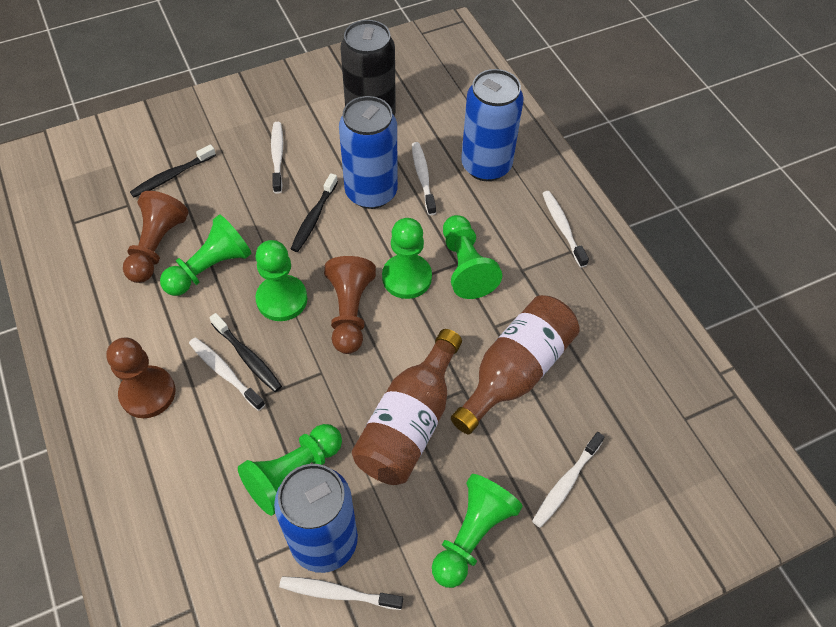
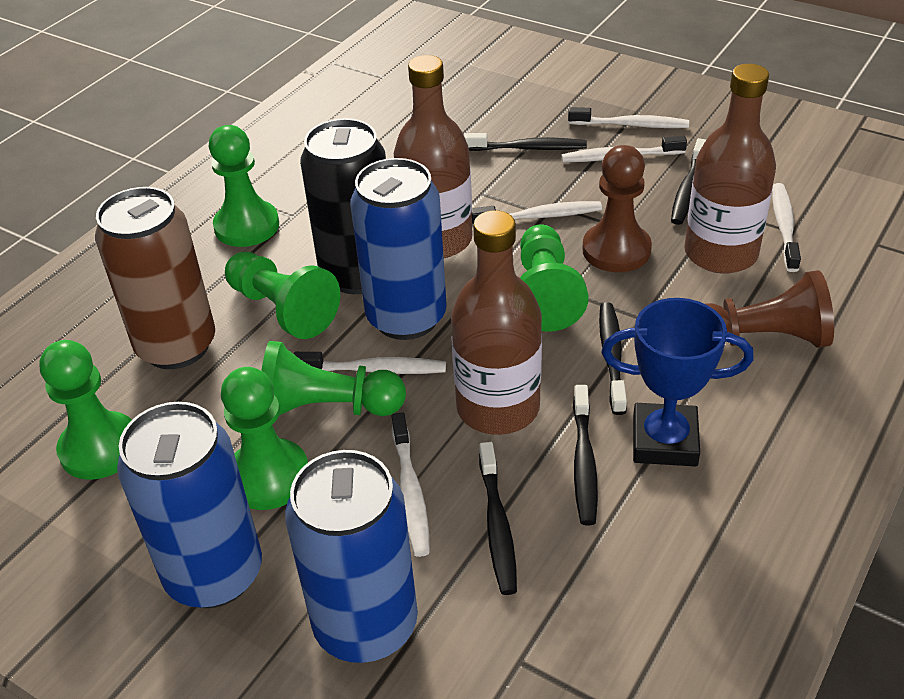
black toothbrush: [130,144,216,197] [209,313,282,392] [291,173,338,252] = 3 -> [464,133,587,151] [479,442,517,595] [573,385,598,525] [599,302,627,415] [671,138,706,225] = 5
blue trophy: none = 0 -> [602,298,754,466] = 1
brown bottle: [352,329,462,485] [451,295,580,434] = 2 -> [394,55,473,258] [451,210,542,435] [684,64,776,274] = 3
brown can: none = 0 -> [95,187,215,369] = 1
brown pawn: [106,337,175,418] [123,191,188,283] [324,256,376,354] = 3 -> [582,145,652,272] [706,270,834,348] = 2

